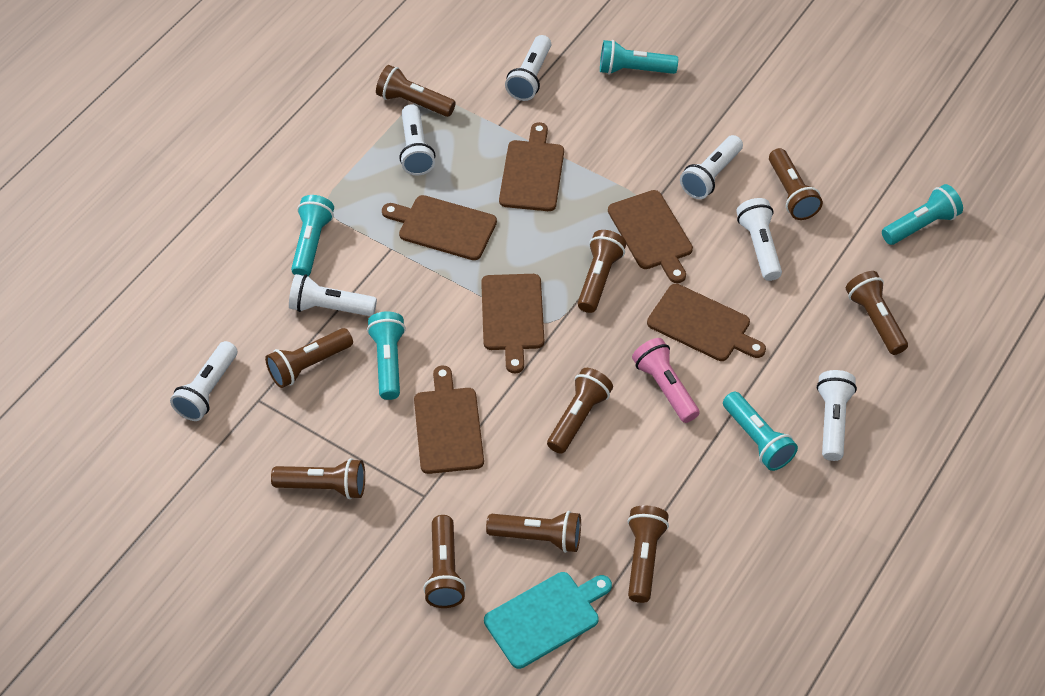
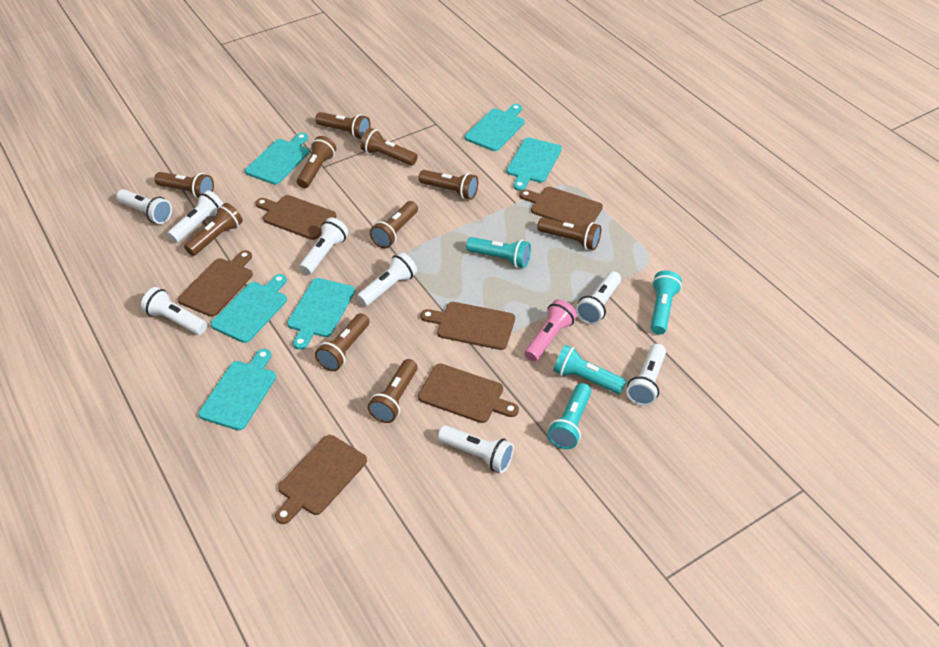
turquoise cutting board: [484,572,612,669] = 1 -> [198,349,276,430] [211,274,287,343] [245,133,309,185] [287,278,355,350] [465,104,525,151] [507,138,562,191] = 6
turquoise flashlight: [291,195,334,276] [367,312,406,400] [600,40,678,75] [723,392,798,471] [882,184,963,245] = 5 -> [466,237,531,268] [547,383,591,449] [553,345,627,394] [650,270,682,335] = 4
white flashlight: [170,341,237,421] [289,274,377,316] [399,104,435,175] [505,35,551,101] [680,135,743,199] [736,198,782,281] [817,370,857,461] = 7 -> [116,189,172,224] [141,287,207,335] [167,190,223,243] [299,217,349,275] [357,252,417,306] [438,425,514,473] [576,271,621,324] [626,344,666,406] = 8

